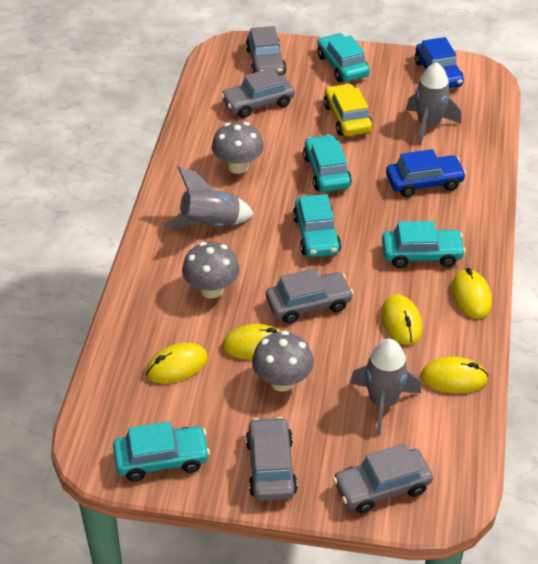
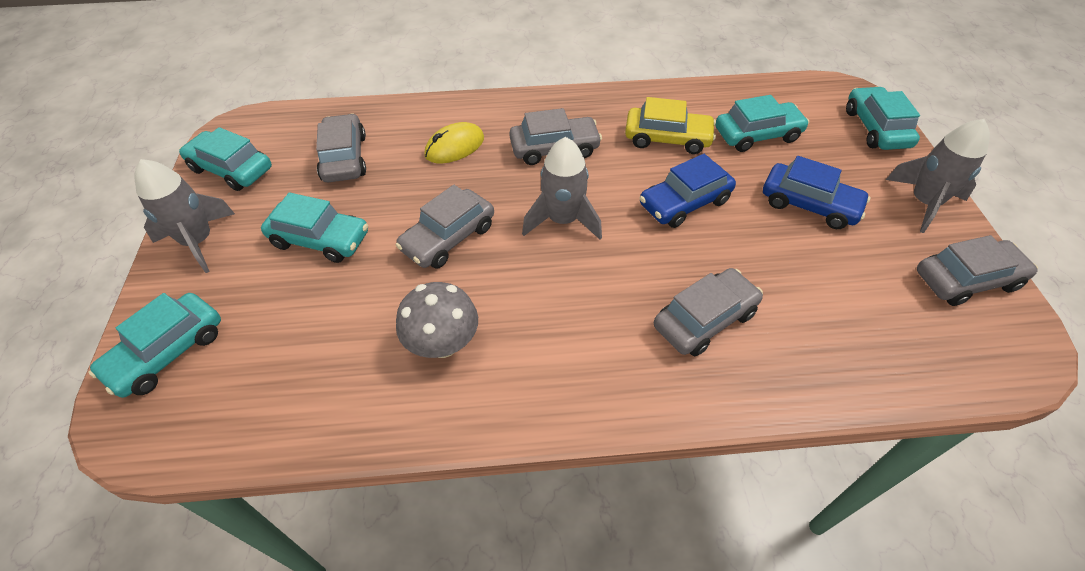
grey mushroom: [182,242,240,298] [212,122,264,174] [252,331,314,391] = 3 -> [396,282,478,358] = 1
yellow mouse: [146,343,208,384] [222,324,281,360] [381,294,423,345] [421,357,488,394] [452,268,492,319] = 5 -> [424,122,484,163] = 1

